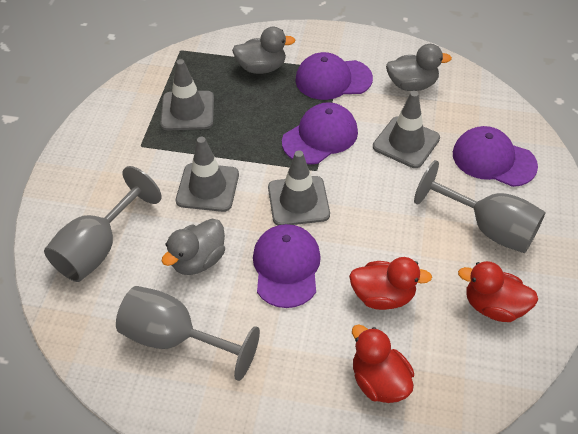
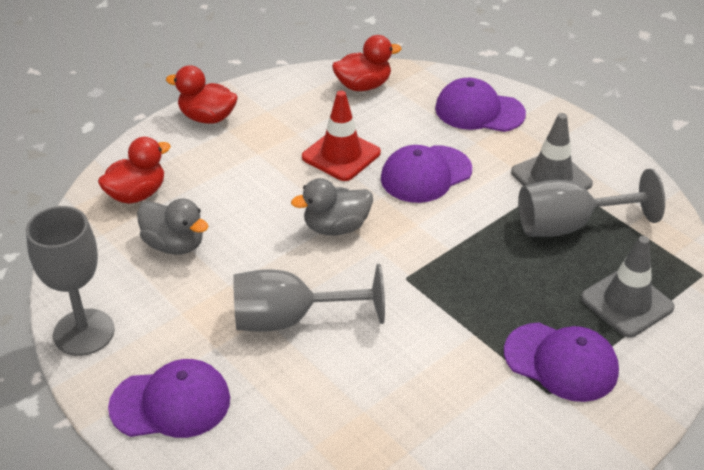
grey duck: [161,219,225,275] [232,27,295,74] [386,44,452,91] = 3 -> [137,198,209,255] [291,178,373,235] = 2
grey traffic cone: [160,59,214,130] [176,137,239,212] [268,150,330,226] [373,91,440,168] = 4 -> [511,113,593,190] [581,236,674,338] = 2
red traffic cone: none = 0 -> [302,90,381,181] = 1

